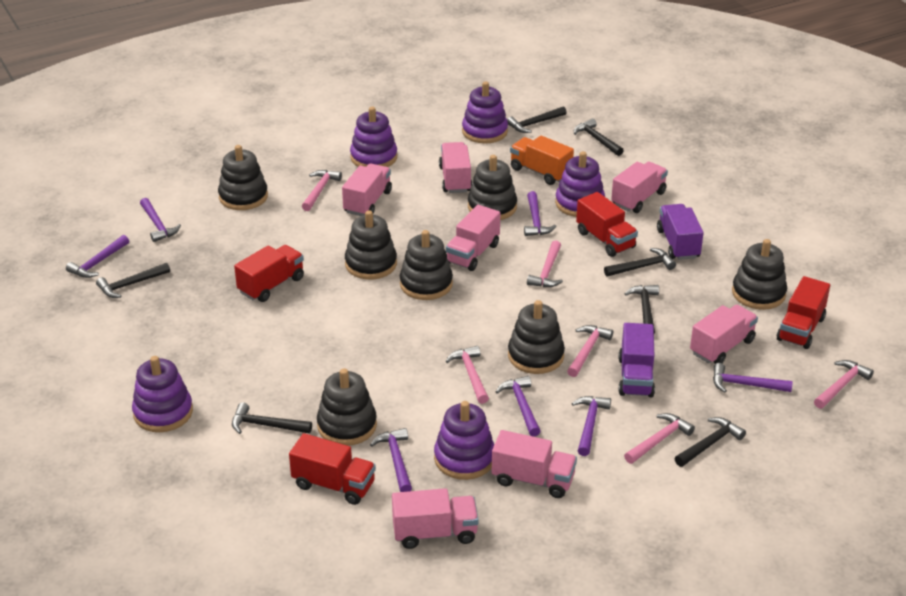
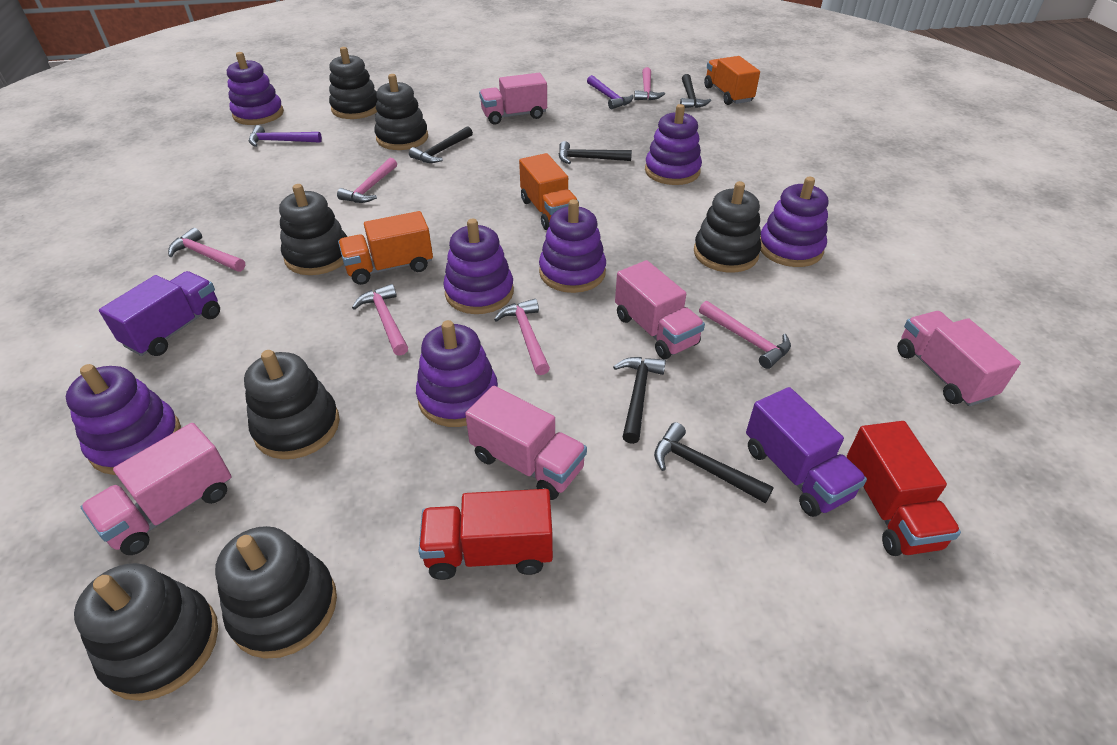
black hammer: [96,263,170,298] [232,402,312,434] [507,106,567,133] [574,118,624,156] [604,248,676,277] [624,285,659,334] [675,417,746,467] = 7 -> [409,126,473,163] [559,141,632,164] [613,357,666,444] [654,422,774,503] [680,74,711,108] = 5
orange truck: [510,135,574,185] = 1 -> [338,211,433,285] [519,153,579,230] [704,56,760,105] = 3
pink truck: [342,163,392,216] [392,488,479,549] [439,142,472,193] [446,205,500,271] [492,430,577,498] [611,161,668,213] [690,305,758,364] = 7 -> [81,423,231,555] [465,386,587,500] [479,73,547,125] [615,260,705,359] [897,311,1021,406] = 5
purple hammer: [66,235,129,278] [140,198,181,242] [370,428,412,492] [496,376,541,437] [524,191,557,236] [572,396,611,456] [713,363,793,393] = 7 -> [249,125,322,147] [587,75,634,109] = 2
purple stacking toy: [132,356,193,432] [350,107,397,167] [434,401,494,480] [462,81,508,143] [555,151,605,217] = 5 -> [66,364,181,475] [227,52,284,125] [416,320,498,427] [443,219,514,314] [539,199,606,293] [645,104,702,185] [760,177,828,267] = 7
red truck: [234,245,304,302] [289,433,376,505] [576,192,638,257] [777,276,830,349] = 4 -> [419,489,553,580] [847,421,961,556] = 2

